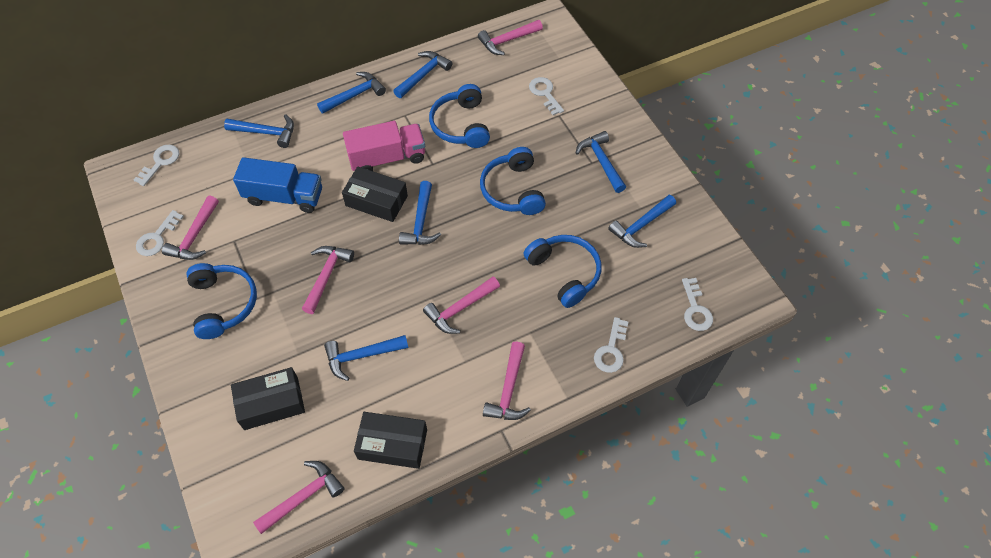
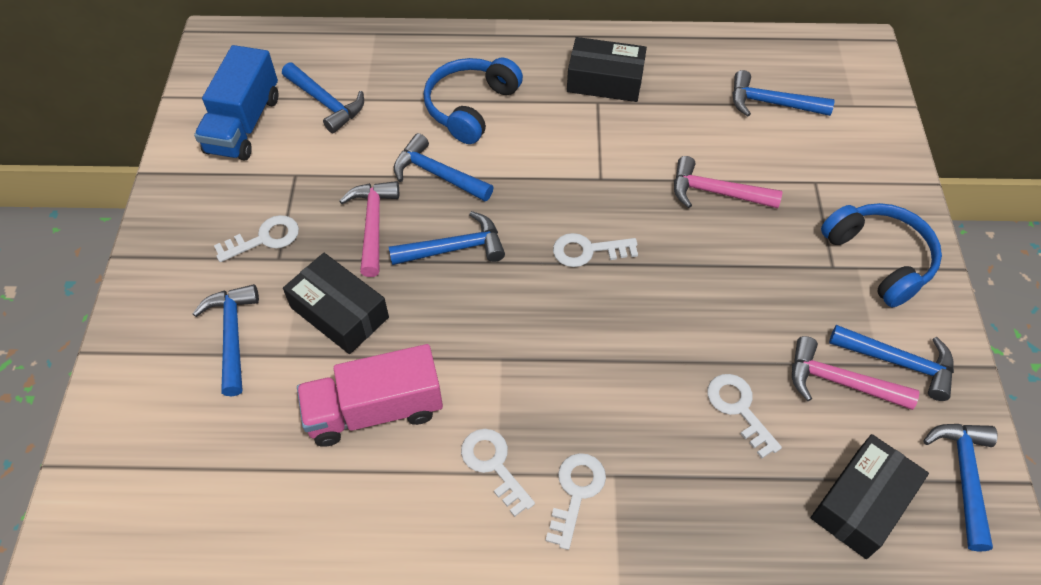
blue headphones: [186,263,257,339] [429,84,490,148] [480,147,546,215] [524,235,601,308] = 4 -> [424,58,523,144] [821,203,942,307] = 2
pink hammer: [162,195,219,260] [253,461,345,534] [302,246,354,314] [423,277,500,334] [478,20,543,55] [483,341,531,420] = 6 -> [339,181,399,277] [674,156,783,208] [792,336,919,410] = 3

